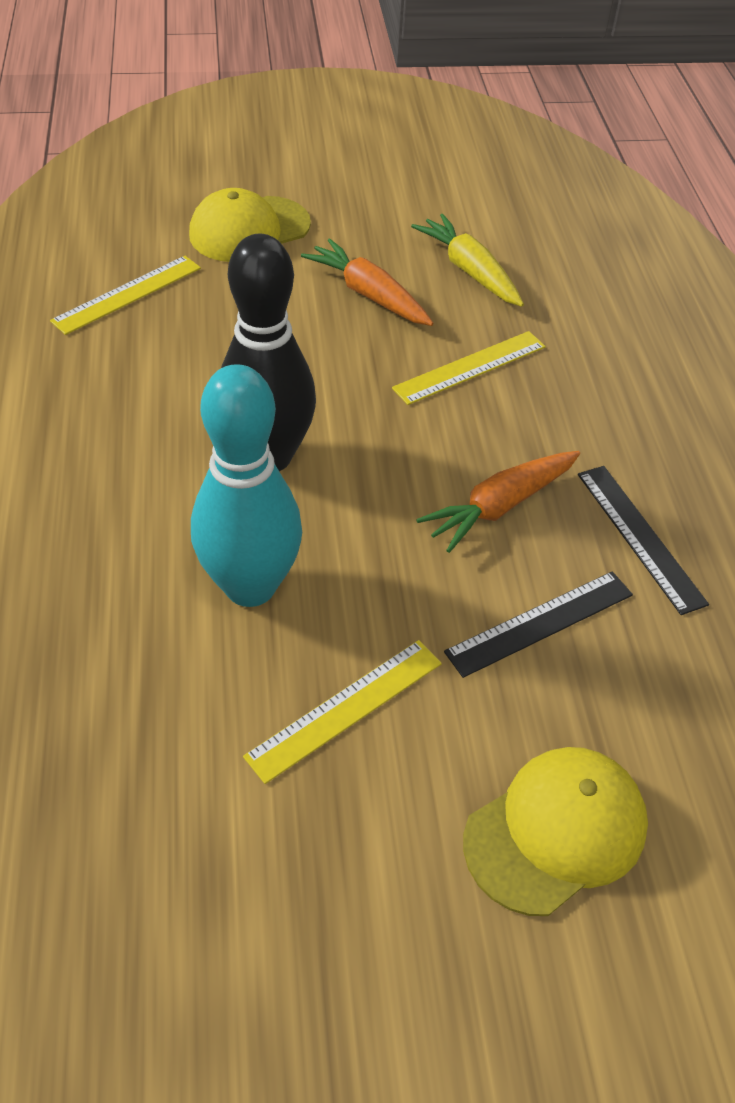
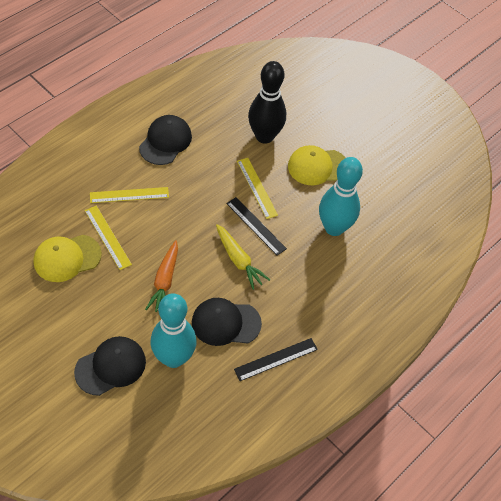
black cap: none = 0 -> [74,336,146,396] [139,115,192,165] [192,298,262,346] = 3
orange carrot: [301,239,434,326] [416,451,580,553] = 2 -> [145,240,178,312] = 1
turquoise bowling pin: [191,364,302,607] = 1 -> [151,293,196,368] [319,157,363,236] = 2

